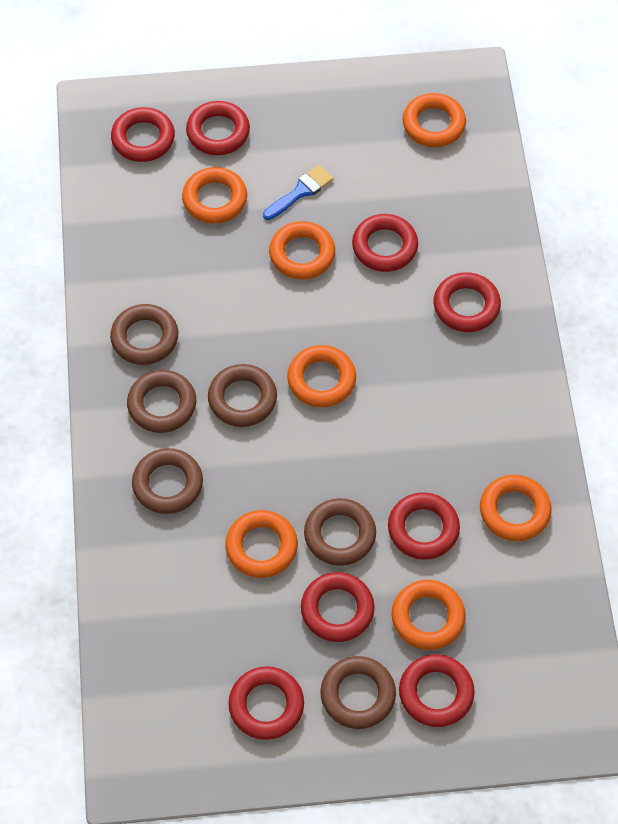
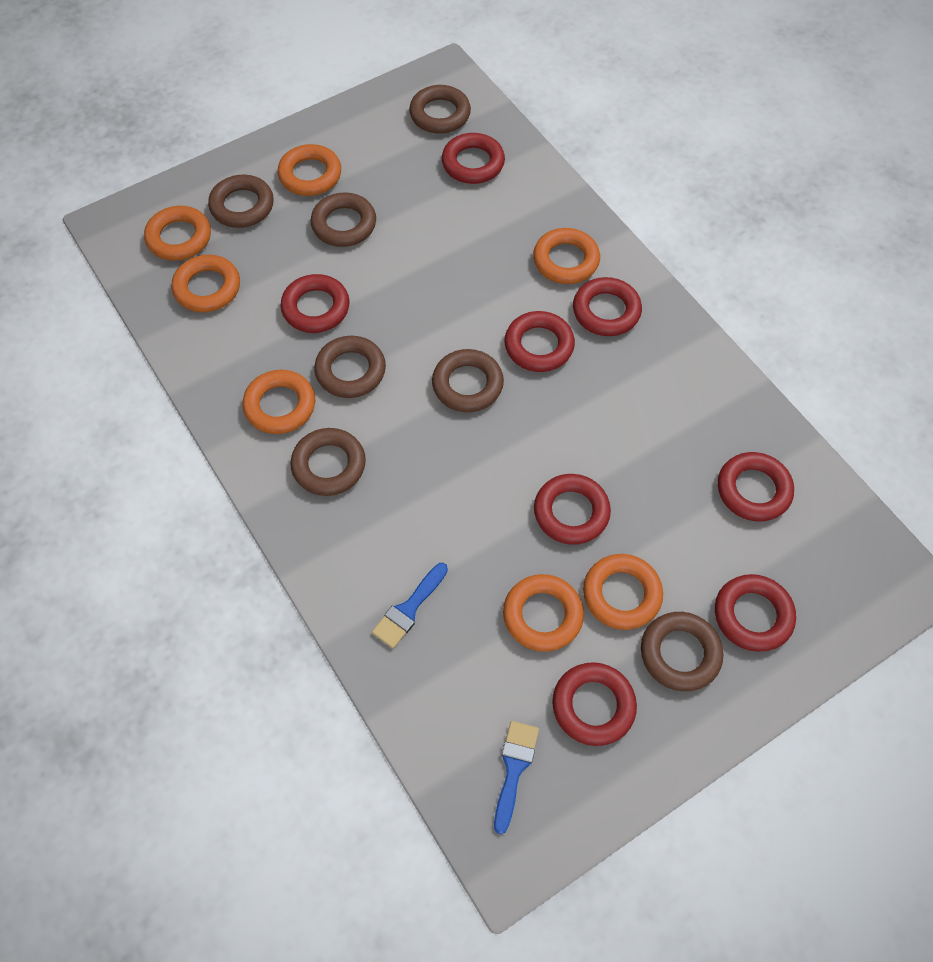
blue brush: [263,165,333,220] = 1 -> [372,563,448,648] [494,721,539,834] = 2
brown ring: [110,304,178,365] [127,370,196,433] [132,448,203,514] [208,364,277,427] [304,498,376,566] [320,656,396,729] = 6 -> [208,175,274,228] [291,428,366,496] [311,192,376,247] [314,336,386,398] [409,85,471,134] [432,349,504,412] [641,612,723,691] = 7

